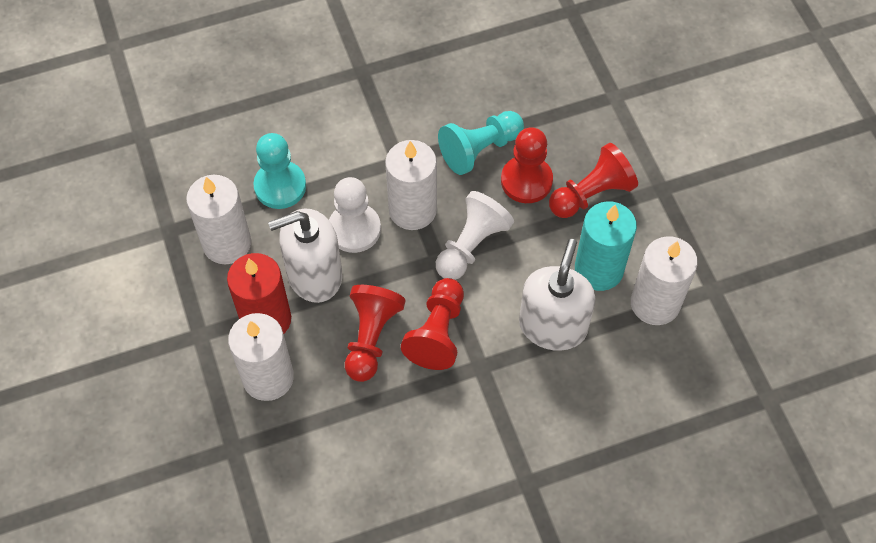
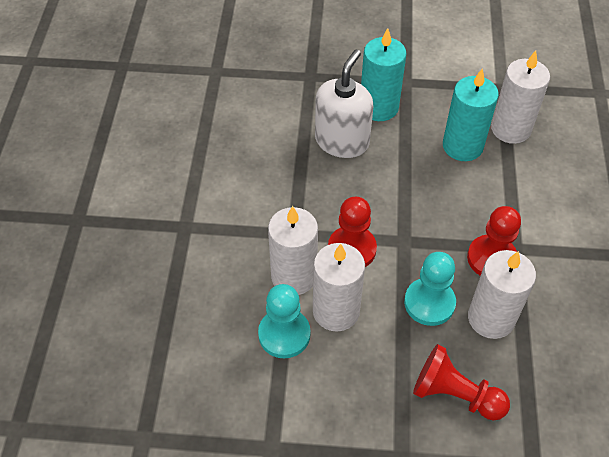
red candle: [227,253,291,334] = 1 -> none = 0
red pawn: [345,285,406,382] [401,278,464,370] [501,127,553,203] [549,143,638,218] = 4 -> [328,197,377,267] [413,344,510,421] [467,206,521,276] = 3
turquoise candle: [575,201,637,291] = 1 -> [361,28,407,121] [443,68,499,161] = 2
white pawn: [329,177,381,253] [436,191,514,280] = 2 -> none = 0
white soap dispenser: [268,208,342,303] [519,239,595,351] = 2 -> [315,49,373,158] = 1

